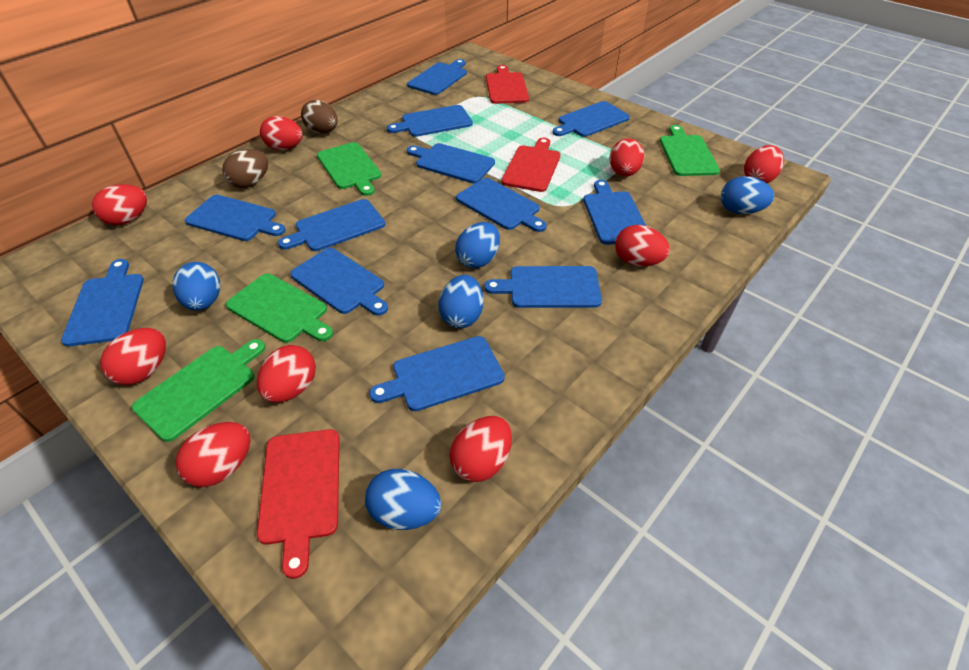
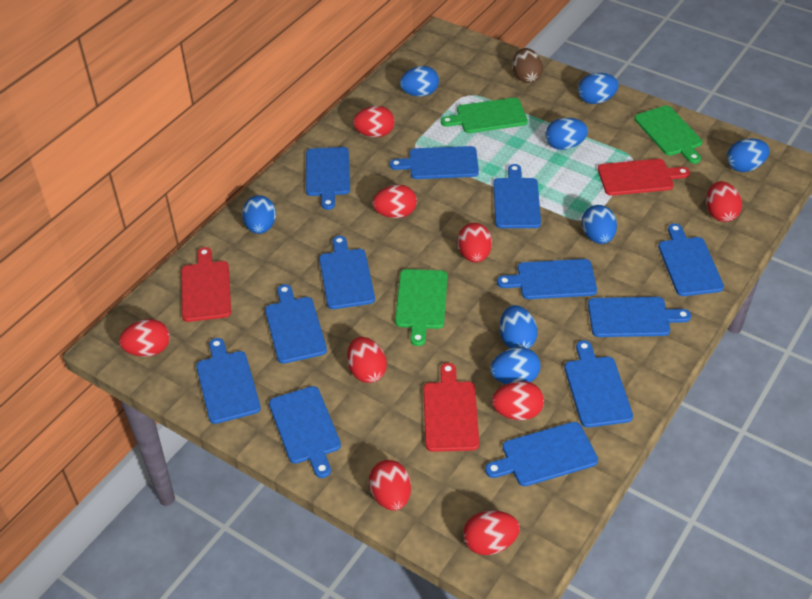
blue egg: [172,262,220,311] [365,469,442,530] [439,275,483,328] [455,222,500,268] [721,176,774,214] = 5 -> [242,195,276,234] [400,66,439,97] [490,347,541,384] [499,305,538,349] [546,118,588,150] [578,73,619,104] [582,205,617,244] [727,138,769,172] = 8
brown egg: [222,149,268,188] [301,100,338,134] = 2 -> [513,48,543,83] = 1
green cutting board: [132,339,265,442] [226,274,333,343] [317,142,381,196] [660,125,720,176] = 4 -> [395,269,448,346] [441,98,528,133] [634,106,702,164] = 3

